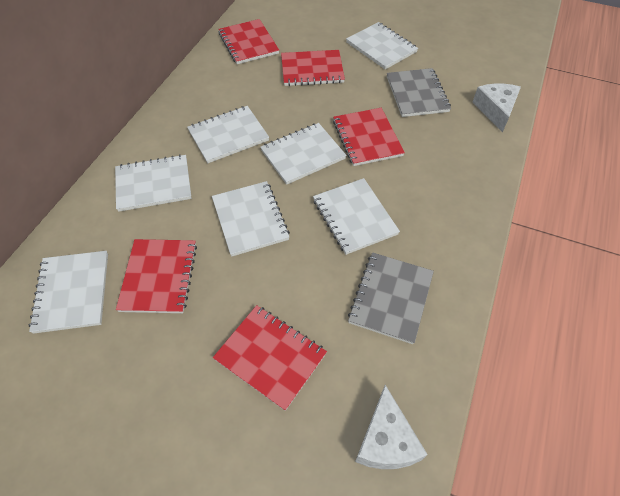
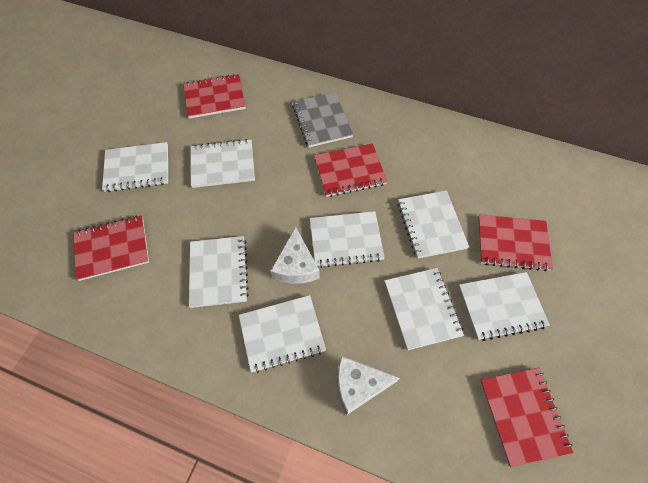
grey notebook: [348,252,434,344] [387,68,451,117] = 2 -> [292,92,354,147] = 1
white notebook: [29,251,108,334] [115,154,192,212] [187,106,269,163] [212,181,290,257] [260,123,347,185] [313,178,400,255] [346,22,418,70] = 7 -> [102,142,168,192] [189,236,249,308] [190,139,255,188] [239,295,326,373] [310,211,385,268] [384,268,464,350] [398,190,469,259] [459,272,550,341] = 8

